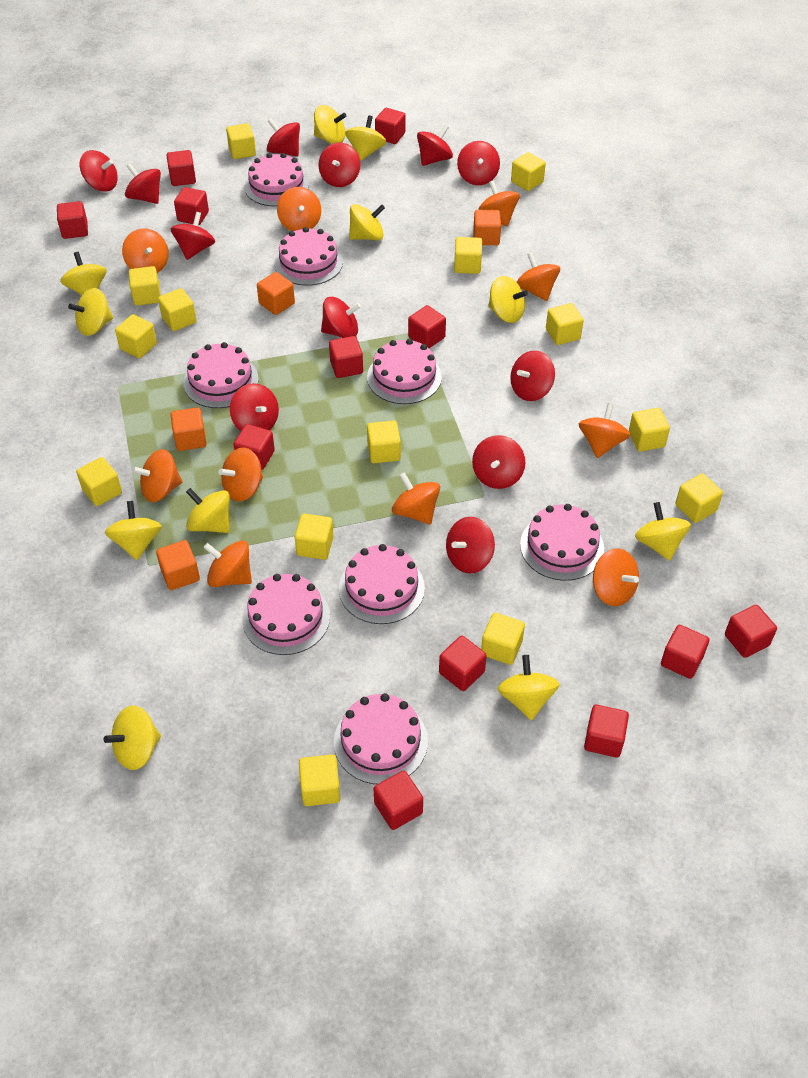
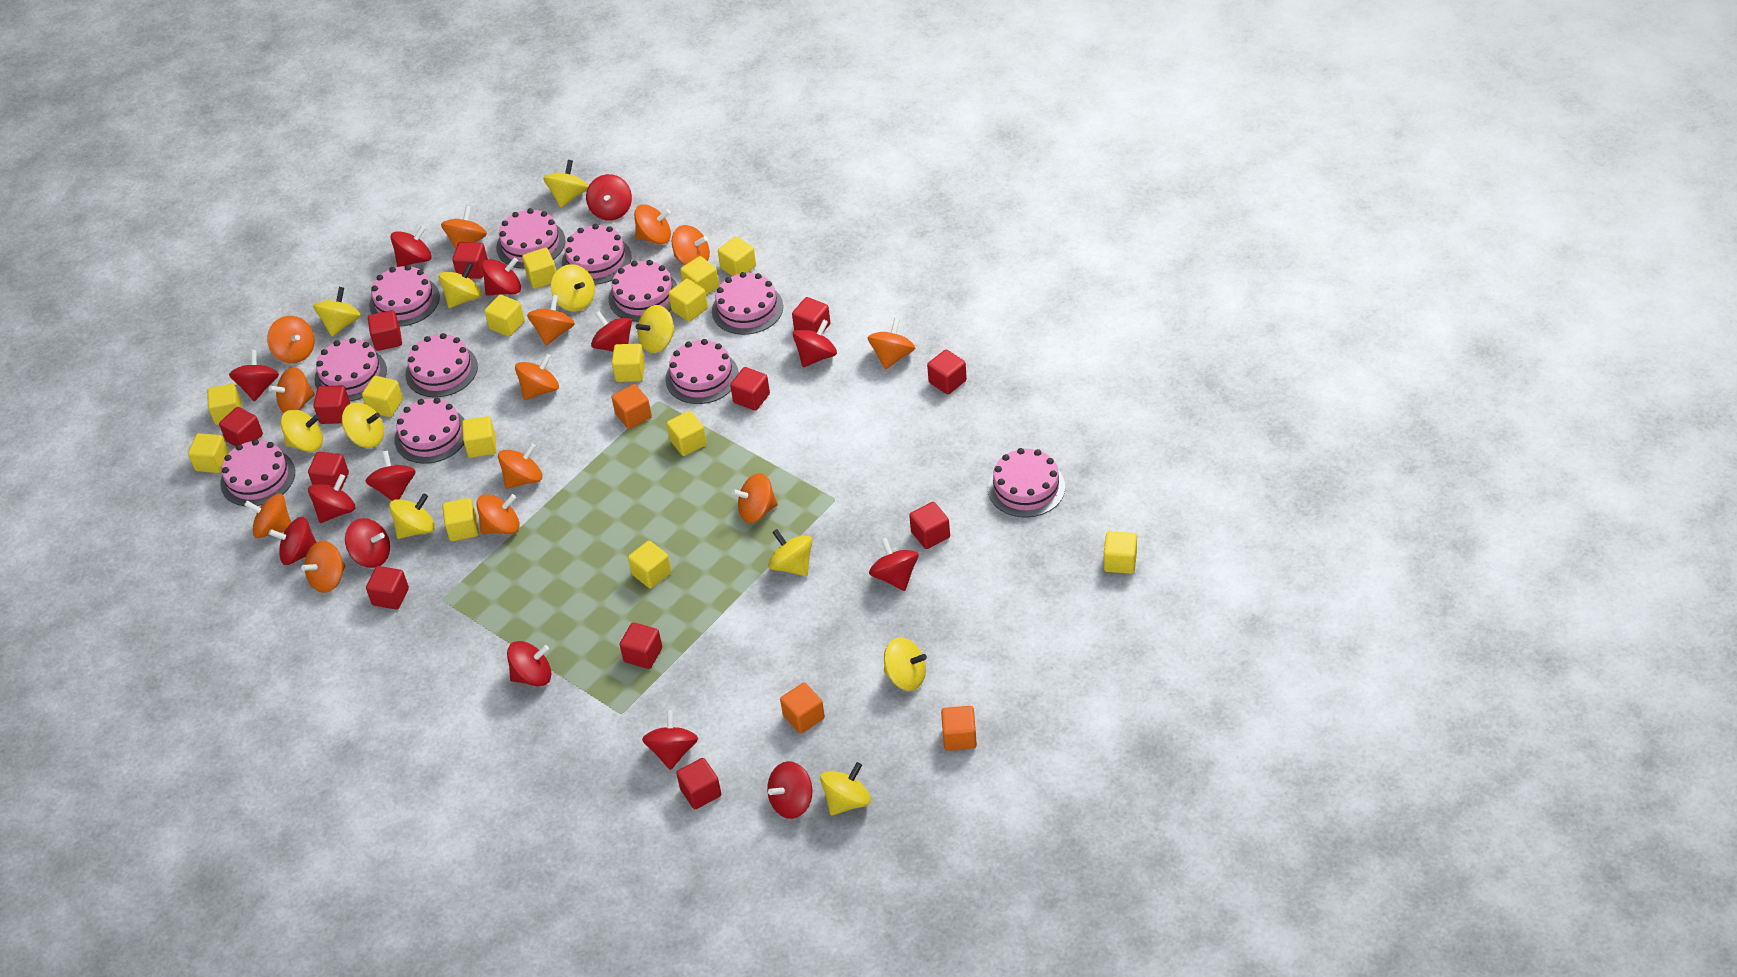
orange cube: [156,540,200,590] [170,407,207,451] [257,272,295,315] [473,210,501,245] = 4 -> [611,384,652,429] [780,683,825,733] [941,706,977,751] = 3
orange spinning top: [122,228,169,273] [132,449,183,502] [203,541,252,587] [218,447,263,501] [277,187,321,231] [392,472,440,524] [478,180,520,226] [517,253,560,301] [579,403,630,458] [593,549,639,606] = 10 -> [244,494,291,538] [267,316,315,363] [269,367,315,413] [301,541,345,593] [441,206,487,249] [476,494,520,534] [498,443,542,489] [515,354,559,400] [527,295,575,345] [634,204,671,244] [672,225,710,265] [732,473,778,523] [868,318,915,369] = 13
pink cake: [183,342,259,408] [243,574,330,655] [245,153,309,206] [275,227,343,286] [334,693,428,784] [339,544,425,624] [367,339,442,404] [520,504,604,581] = 8 -> [220,439,295,507] [314,338,387,401] [369,265,440,327] [394,398,465,464] [406,333,478,397] [496,208,566,269] [562,224,632,285] [609,260,677,322] [665,339,739,404] [712,272,783,335] [988,448,1065,517] = 11
red spinning top: [80,150,118,192] [125,163,161,204] [170,212,215,260] [230,383,279,431] [266,118,300,157] [319,143,360,187] [321,297,361,338] [417,125,453,166] [446,517,495,573] [457,141,500,185] [472,435,525,489] [510,351,555,401] = 12 -> [229,350,279,402] [269,517,316,565] [308,474,355,523] [345,518,390,568] [365,451,416,501] [391,226,432,267] [482,258,521,296] [507,641,551,686] [586,174,632,220] [591,311,632,352] [642,710,698,770] [767,761,812,819] [793,319,837,367] [869,538,918,591] = 14

